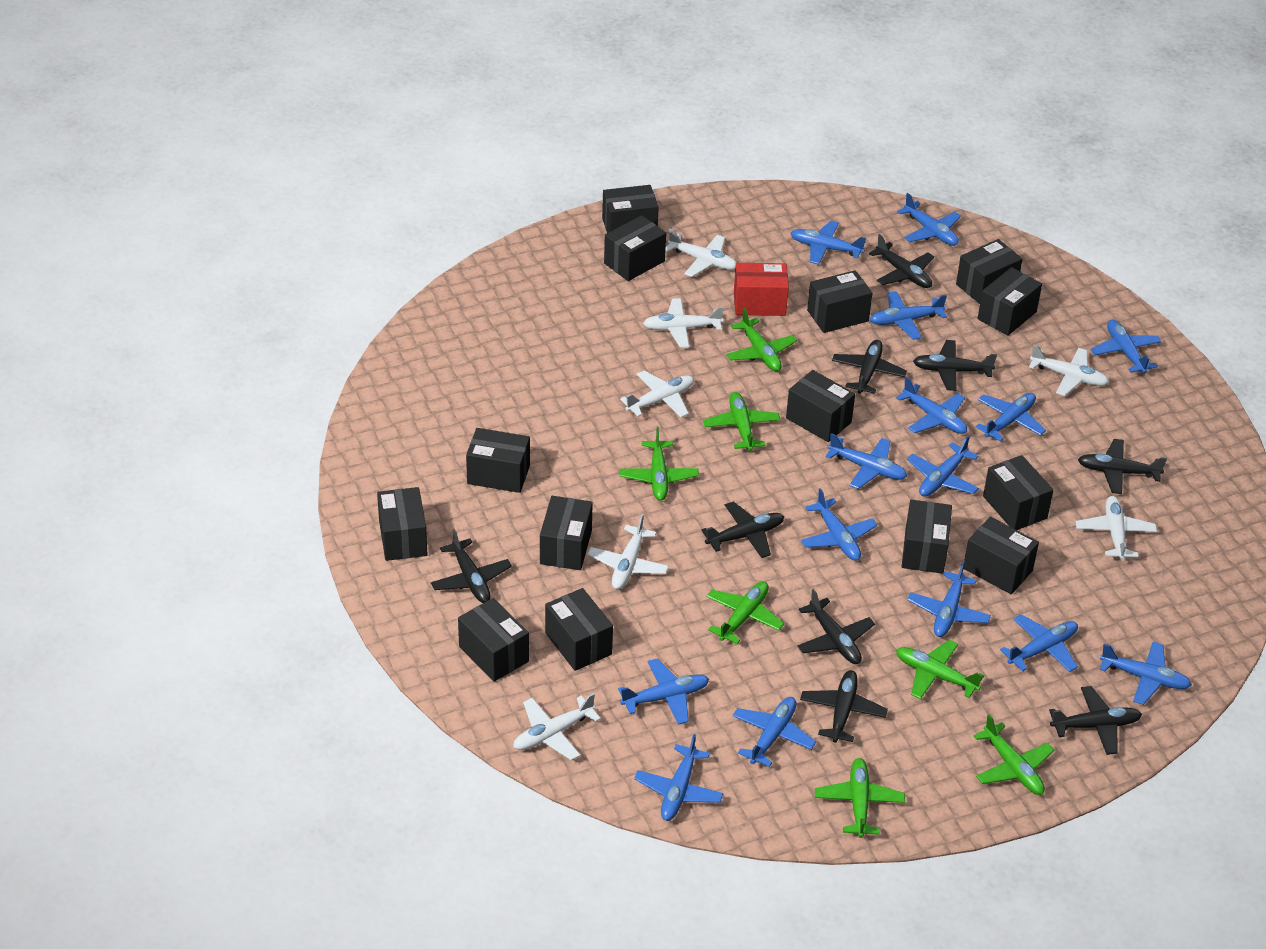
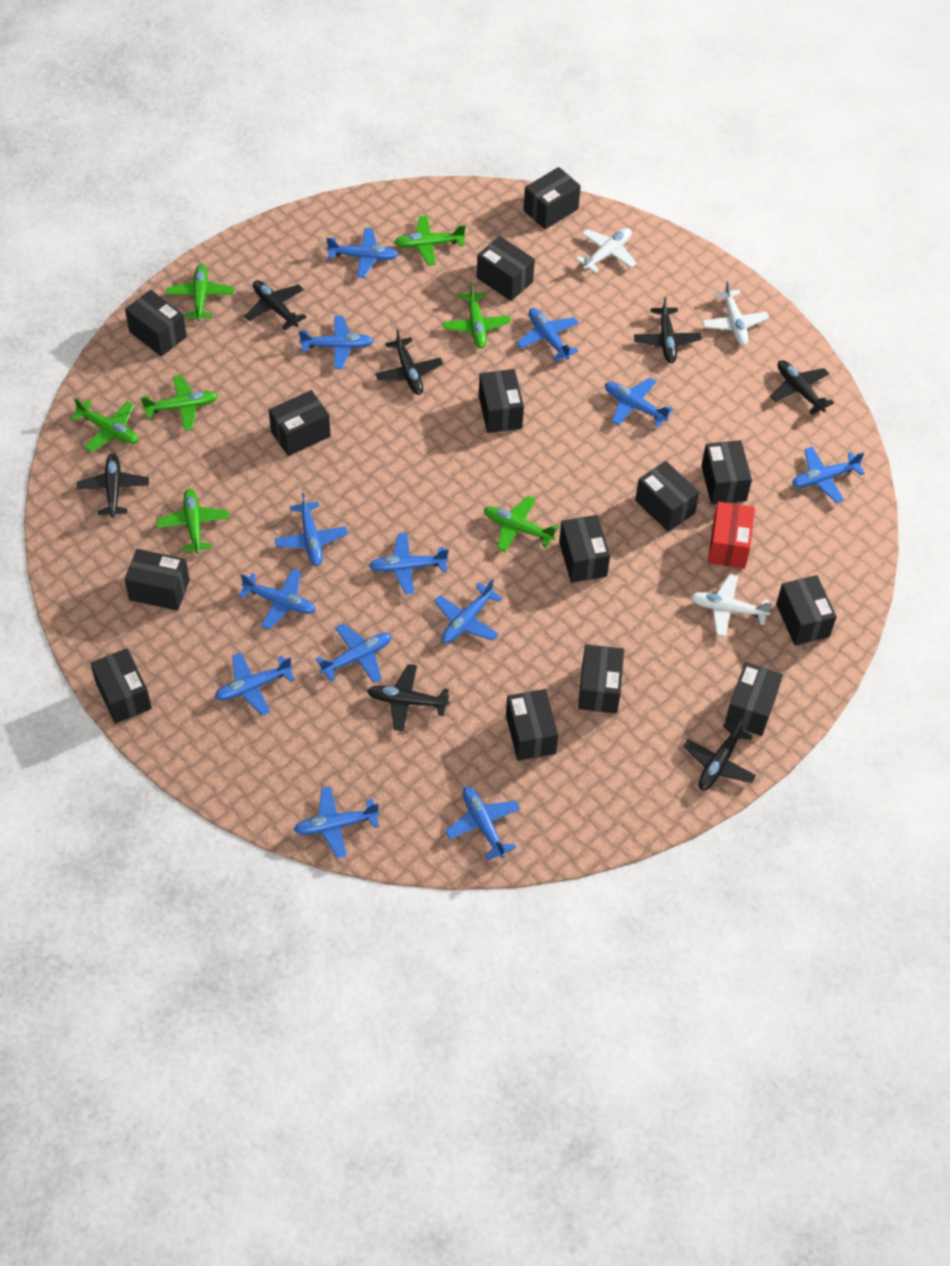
black plane: [431,529,512,603] [701,501,784,558] [798,589,875,664] [800,670,888,743] [832,340,907,394] [869,234,934,288] [913,340,997,391] [1049,686,1142,755] [1078,439,1167,494] = 9 -> [77,453,149,518] [244,280,307,330] [367,664,449,731] [375,329,443,395] [634,296,702,363] [683,718,756,790] [770,360,834,415] = 7
blue plane: [618,658,709,725] [634,734,724,821] [732,697,816,767] [790,221,866,265] [801,488,877,561] [825,433,907,489] [870,291,947,340] [896,377,967,434] [897,193,961,246] [907,435,979,497] [908,561,991,637] [975,393,1046,442] [1000,614,1078,672] [1090,320,1162,373] [1100,642,1192,705] = 15 -> [215,652,295,716] [239,569,316,629] [275,493,348,566] [294,787,379,859] [299,316,373,369] [316,623,392,683] [326,228,398,278] [369,533,449,595] [434,579,502,643] [445,787,520,861] [517,308,579,362] [605,377,673,427] [792,447,865,503] = 13
white plane: [513,693,601,760] [587,514,669,589] [620,371,694,417] [643,298,724,348] [665,228,737,277] [1029,344,1109,396] [1076,496,1157,560] = 7 -> [576,228,637,273] [690,574,772,637] [702,280,769,345] = 3

